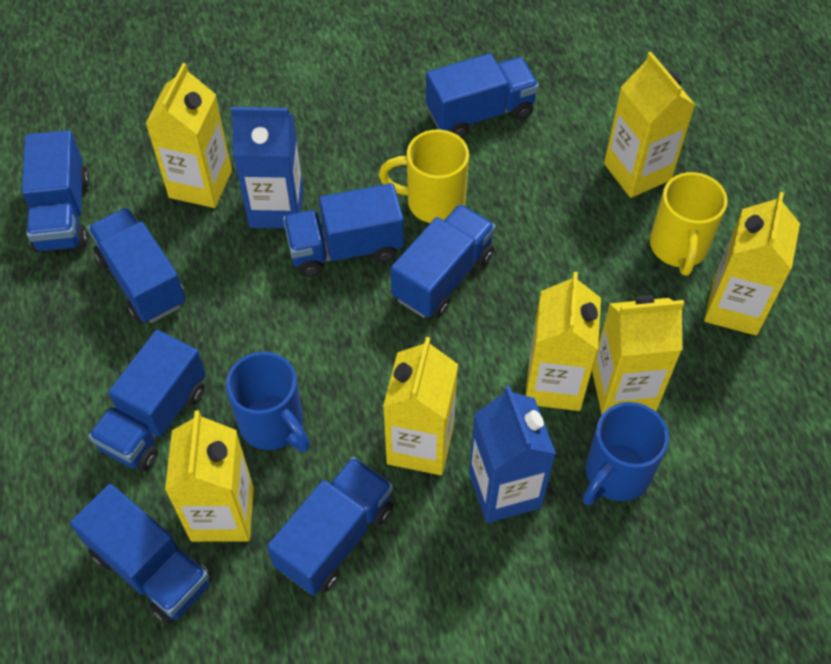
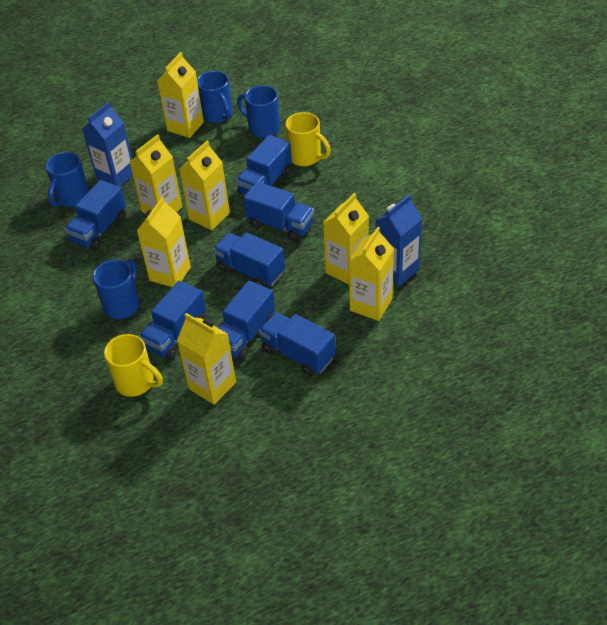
blue mug: [226,352,310,452] [583,402,669,505] = 2 -> [45,152,89,207] [93,260,140,319] [197,71,233,123] [237,85,280,138] = 4
blue truck: [22,130,89,252] [70,484,212,625] [88,207,186,323] [88,330,206,471] [267,457,393,596] [283,183,404,277] [391,204,496,318] [426,53,539,138] = 8 -> [64,180,126,251] [139,281,206,360] [213,232,285,287] [217,281,275,360] [236,135,292,195] [243,182,314,242] [259,312,336,376] = 7

